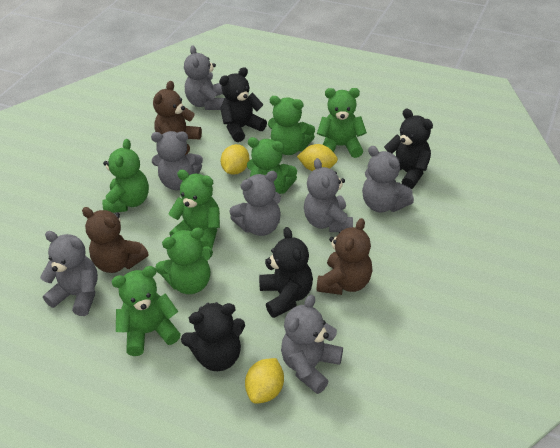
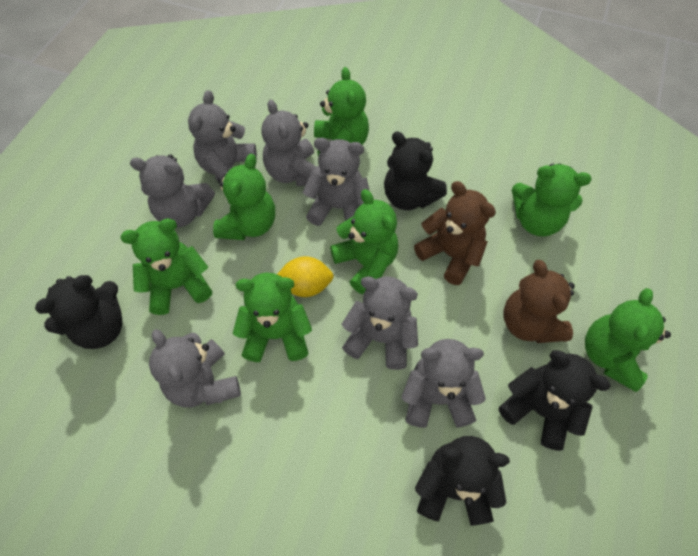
brown teddy bear: [82,207,149,273] [153,81,202,156] [317,218,373,295] = 3 -> [414,181,496,285] [503,260,575,343] = 2
yellow lemon: [221,144,249,175] [245,358,284,404] [297,144,338,171] = 3 -> [277,256,334,297] = 1

